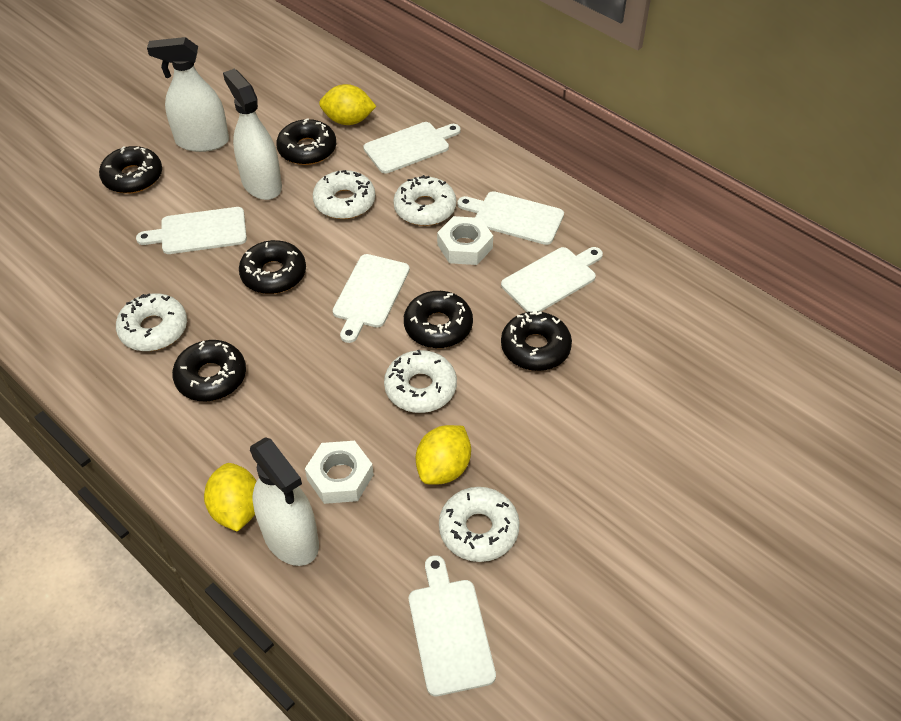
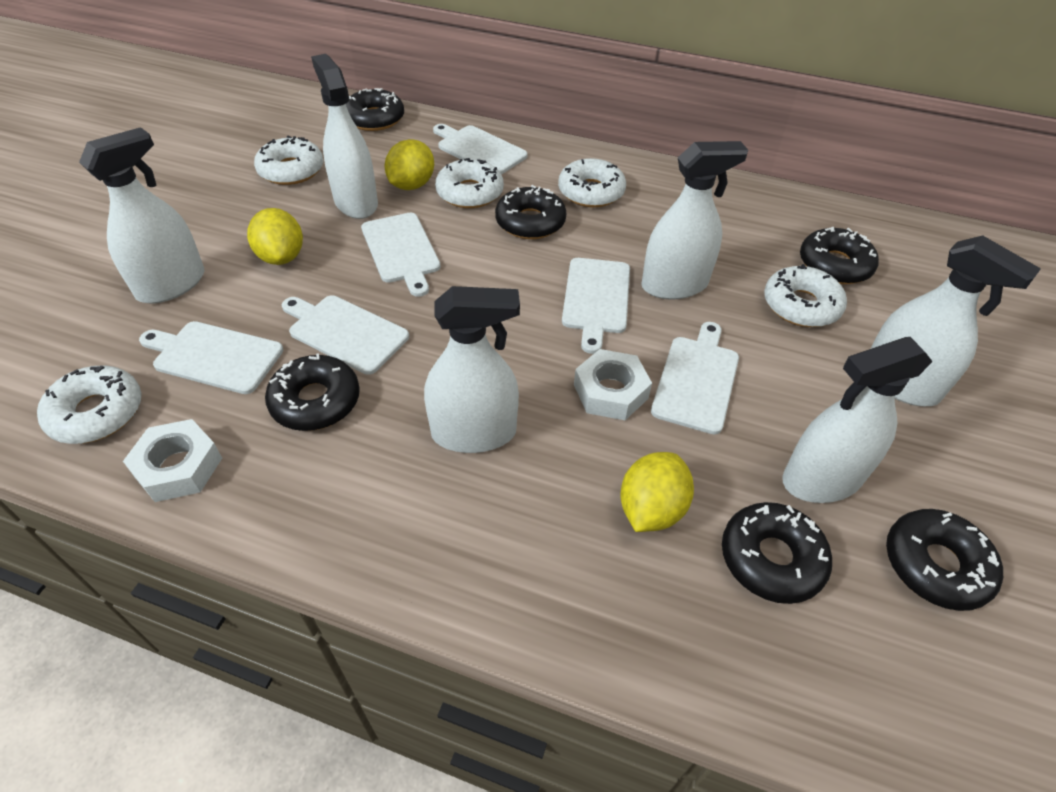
white spray bottle: [147,37,229,152] [223,69,282,200] [250,437,319,566] = 3 -> [79,127,205,303] [311,54,378,219] [424,286,520,453] [641,141,748,299] [782,337,933,503] [871,235,1041,406] = 6

